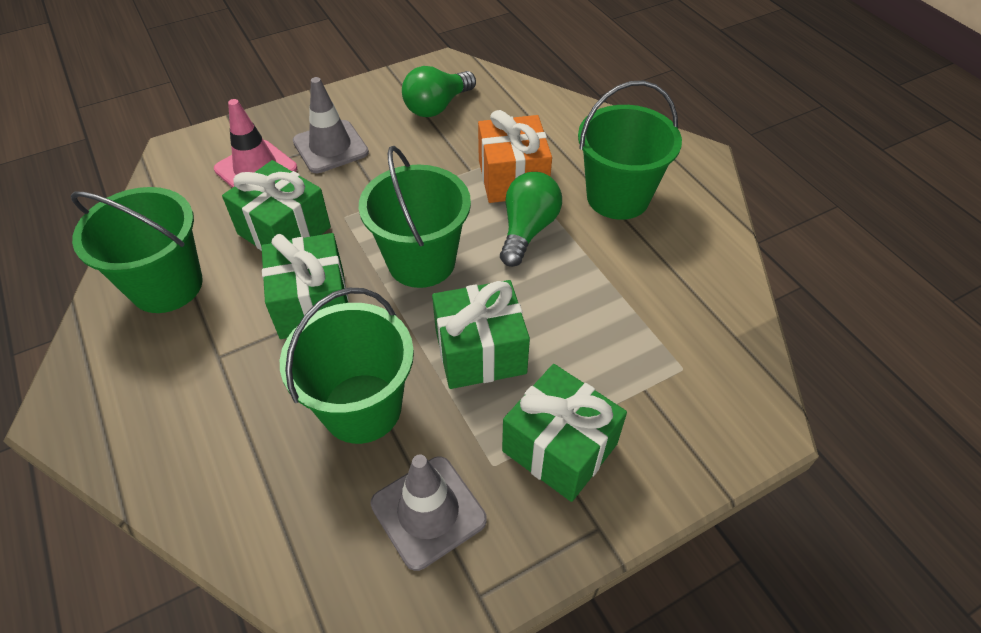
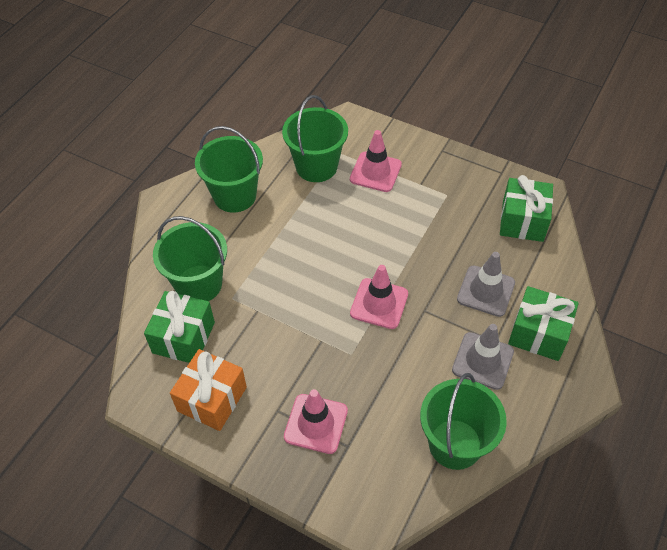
green gift: [222,160,331,251] [262,233,349,339] [432,280,530,389] [502,364,627,502] = 4 -> [144,291,215,363] [500,175,553,242] [508,286,579,361] = 3
green light bulb: [402,66,476,117] [500,172,562,267] = 2 -> none = 0
pink traffic cone: [214,99,297,188] = 1 -> [284,389,348,454] [350,130,402,192] [350,265,408,329] = 3

